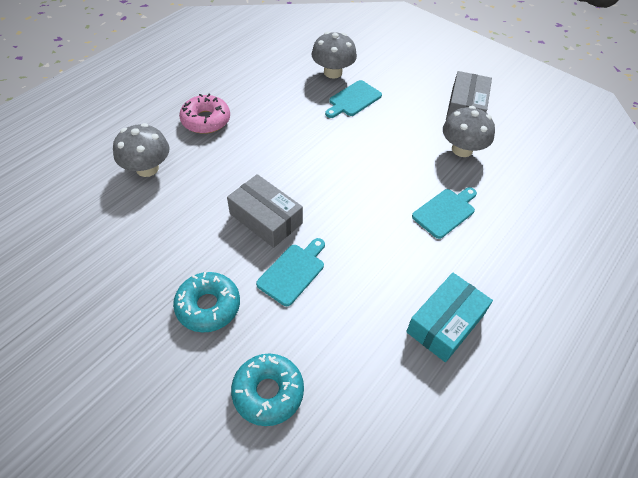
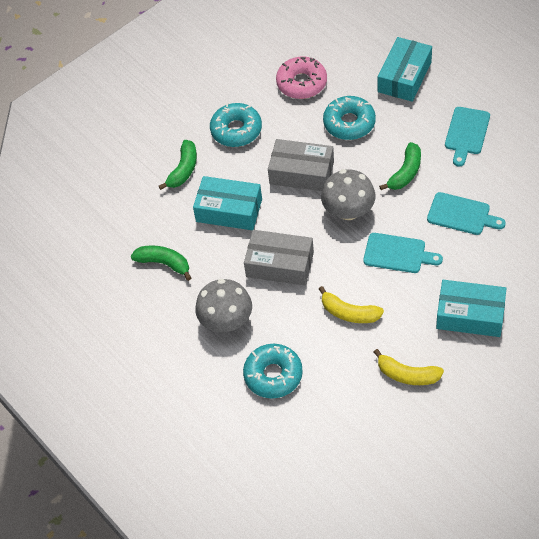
green banana: none = 0 -> [131,246,192,281] [159,140,197,190] [379,142,421,190] = 3
grey mushroom: [113,123,169,177] [312,32,357,78] [443,106,495,157] = 3 -> [195,279,252,332] [321,169,376,220] = 2
turquoise box: [406,273,493,362] = 1 -> [193,176,262,230] [377,37,432,102] [436,280,507,337] = 3
turquoise donut: [173,272,240,333] [231,353,304,426] = 2 -> [210,103,262,147] [243,344,303,399] [323,96,376,140] = 3
yellow banana: none = 0 -> [319,286,384,323] [374,349,444,385] = 2

